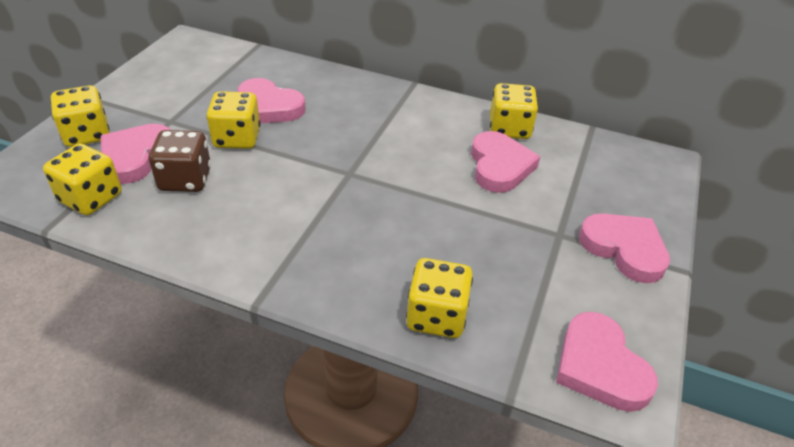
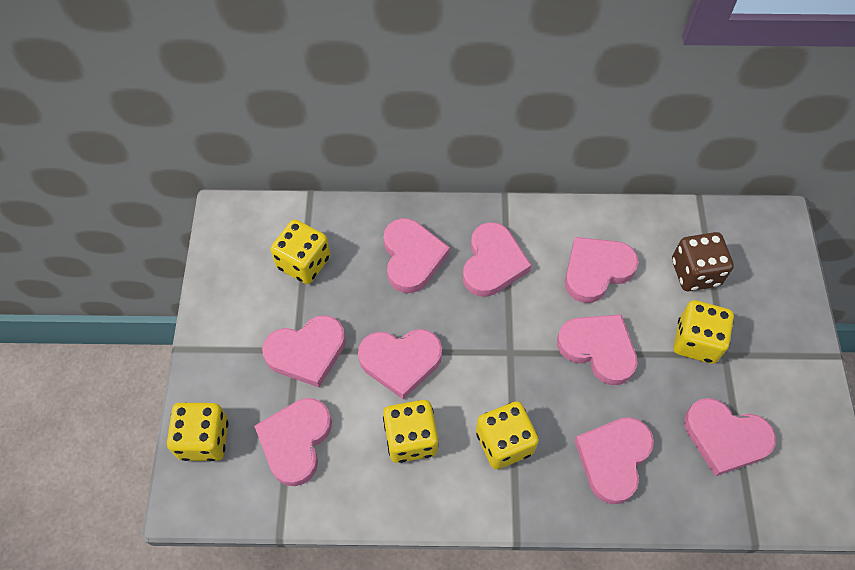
pink heart: [101,124,171,184] [237,78,305,123] [471,131,540,193] [556,312,658,412] [579,213,670,283] = 5 -> [254,398,332,486] [262,315,346,387] [358,329,442,399] [383,218,450,293] [463,222,531,297] [557,314,638,385] [565,237,639,303] [575,417,654,504] [684,398,776,476] = 9

